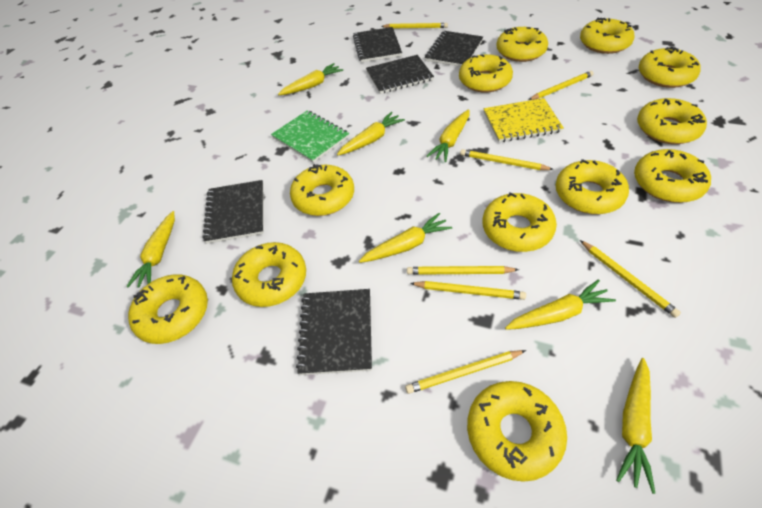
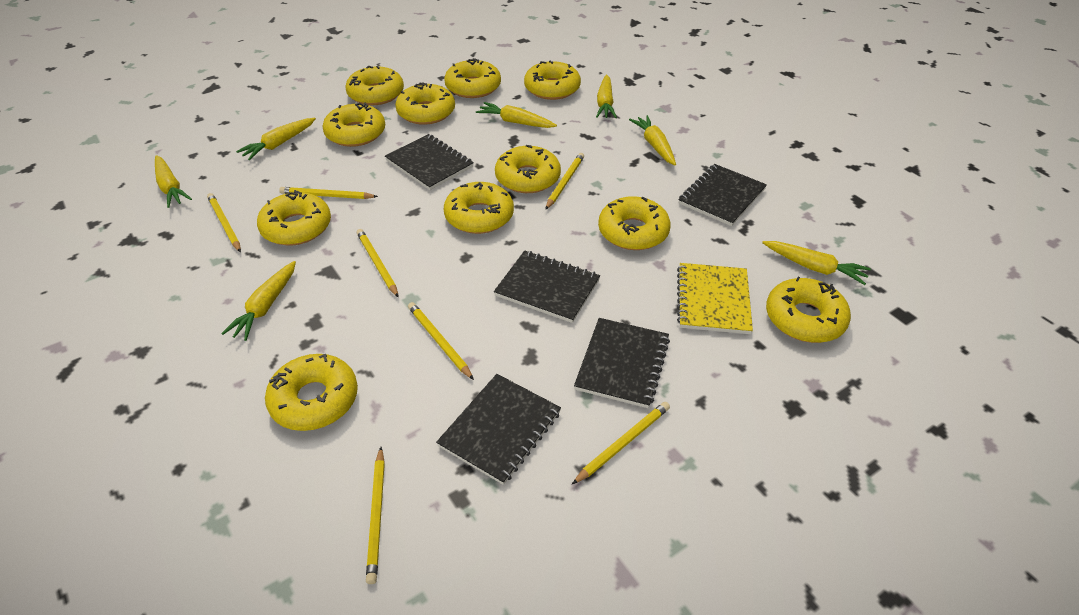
green notebook: [271,110,349,163] = 1 -> none = 0
yellow donut: [128,274,208,344] [232,242,306,307] [290,164,354,216] [459,54,513,93] [467,381,567,482] [483,193,557,252] [497,27,548,62] [555,159,629,214] [580,18,635,54] [634,149,711,203] [637,98,707,144] [639,47,701,88] = 12 -> [257,190,331,246] [265,354,358,431] [322,102,385,147] [345,65,404,105] [395,82,455,125] [444,58,501,98] [444,182,514,234] [495,145,561,193] [524,61,581,100] [598,196,671,250] [766,277,851,343] = 11

